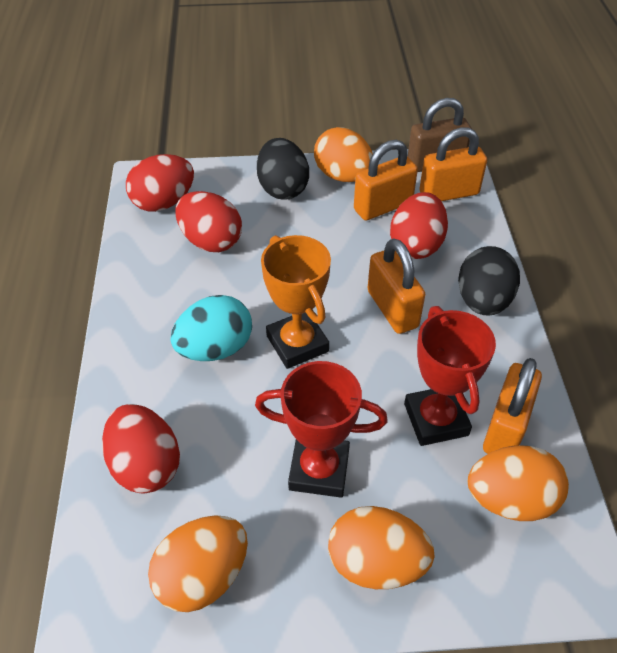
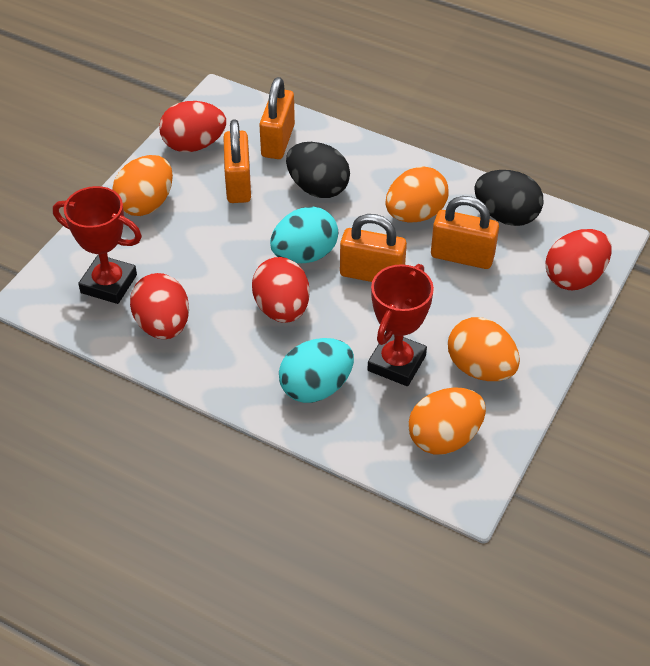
brown padlock: [407,98,472,172] = 1 -> none = 0
orange trophy: [261,235,331,369] = 1 -> none = 0
turquoise egg: [170,295,252,361] = 1 -> [270,207,338,263] [279,338,354,403] = 2

